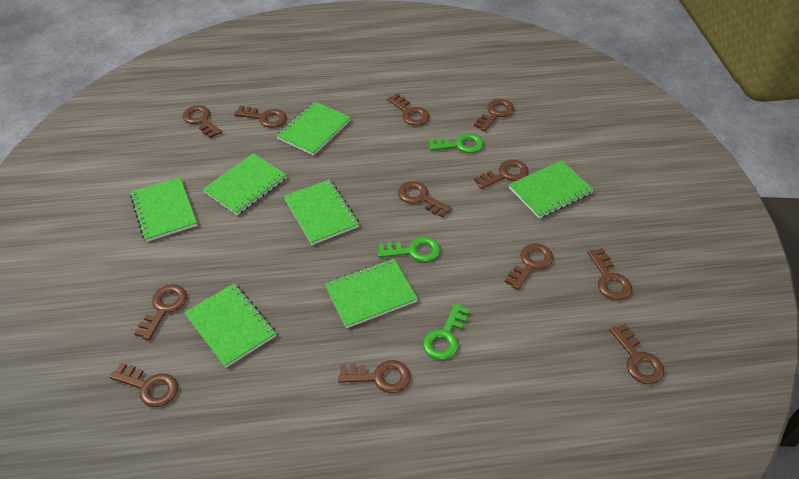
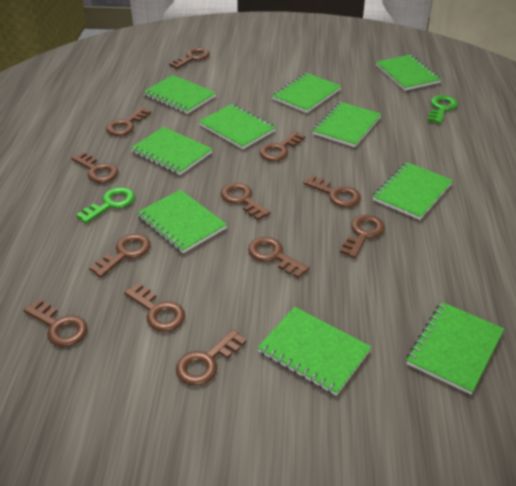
green key: [378,236,440,262] [423,303,470,360] [429,133,484,153] = 3 -> [76,187,135,224] [428,95,458,124] = 2
green notebook: [130,177,198,242] [184,283,276,368] [203,153,287,215] [276,101,351,156] [284,179,359,245] [325,259,418,328] [509,160,594,219] = 7 -> [130,127,212,175] [137,190,227,253] [143,75,216,114] [198,104,276,149] [257,307,371,396] [272,73,341,113] [312,102,381,147] [373,162,453,220] [376,55,442,91] [406,302,504,395] = 10

